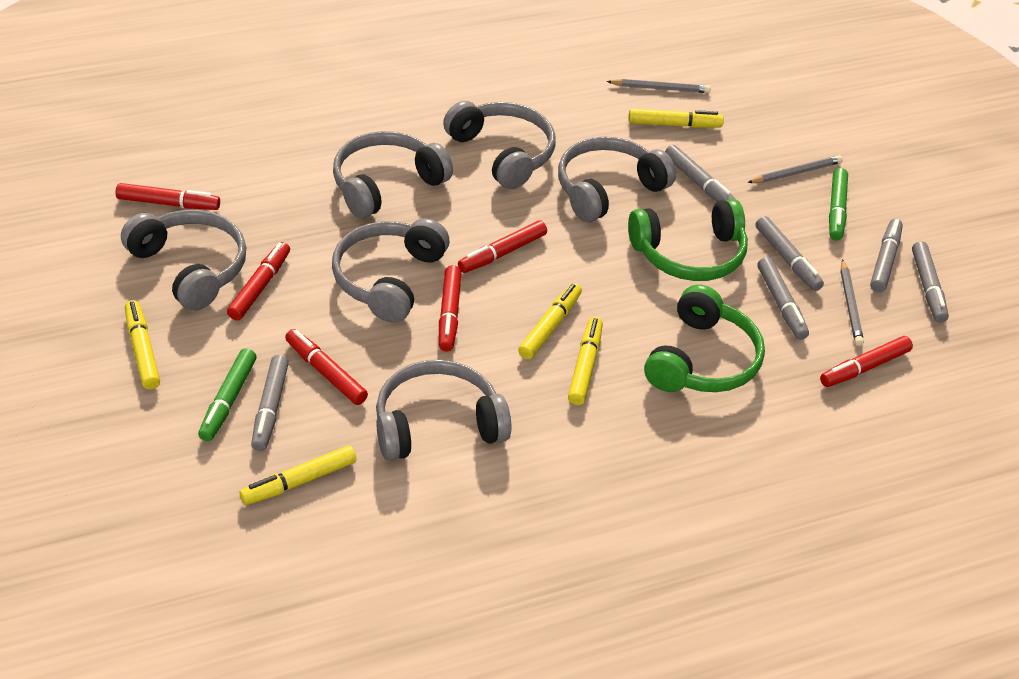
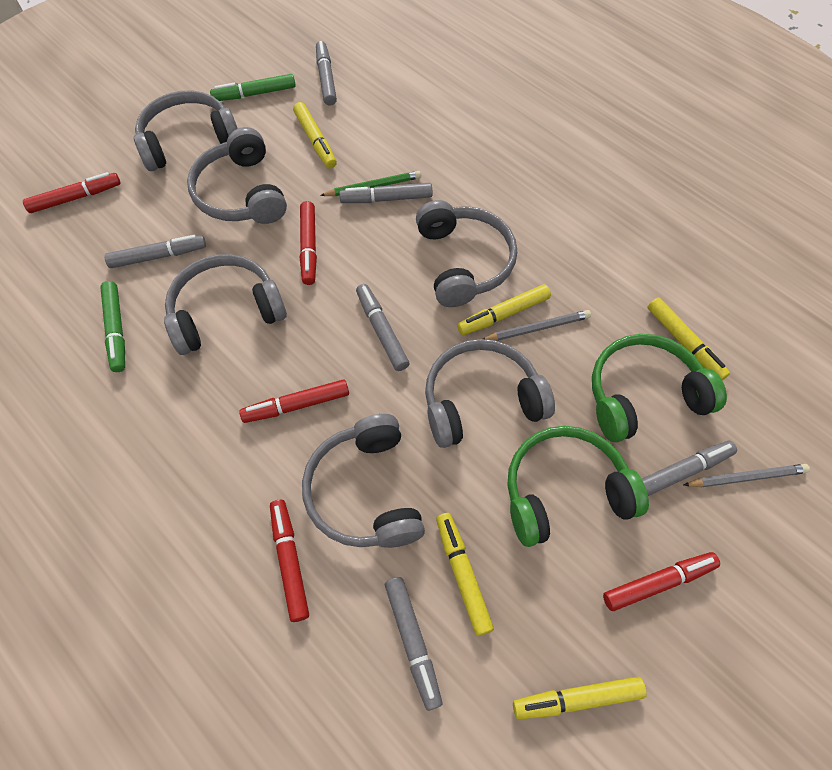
green pencil: none = 0 -> [320,171,421,196] = 1
grey pencil: [607,79,711,93] [747,155,843,183] [841,259,864,346] = 3 -> [483,310,591,341] [683,464,810,488] = 2
red marker: [115,183,220,210] [227,242,290,321] [285,329,368,405] [439,265,462,351] [458,221,547,273] [820,336,913,387] = 6 -> [23,172,121,213] [239,379,349,423] [270,500,309,622] [300,201,317,285] [603,552,720,611] = 5

